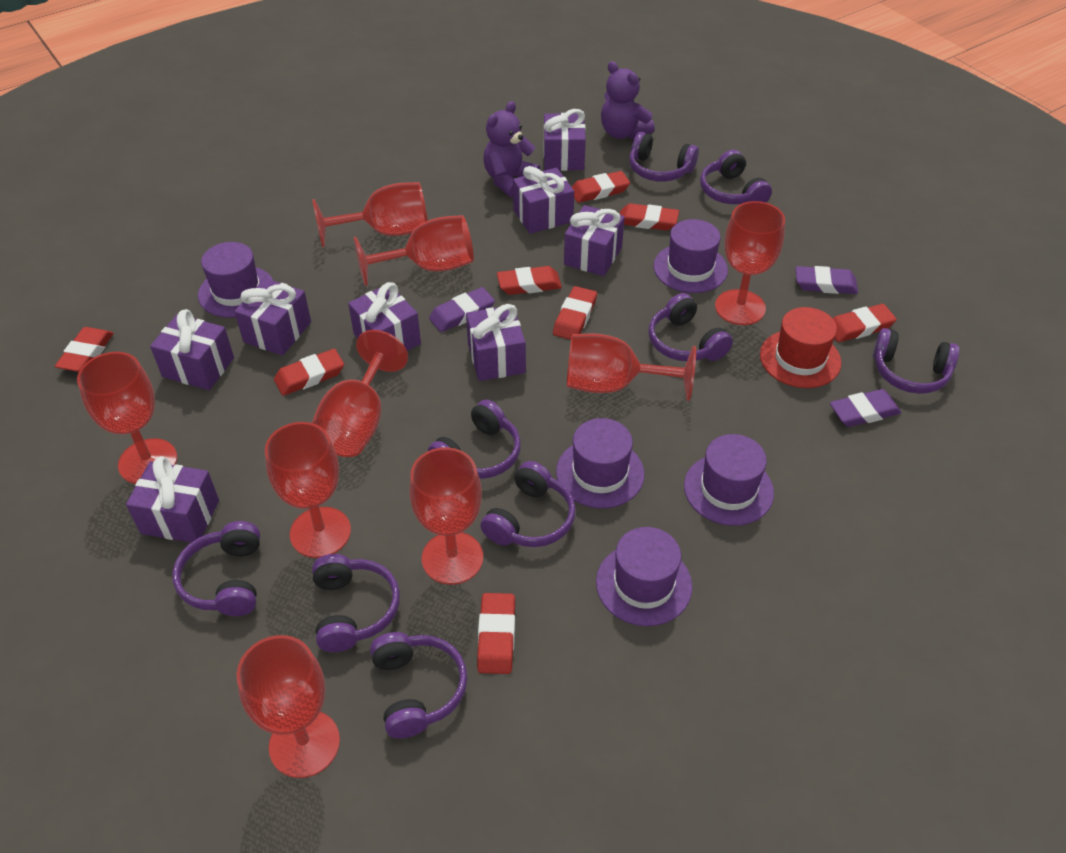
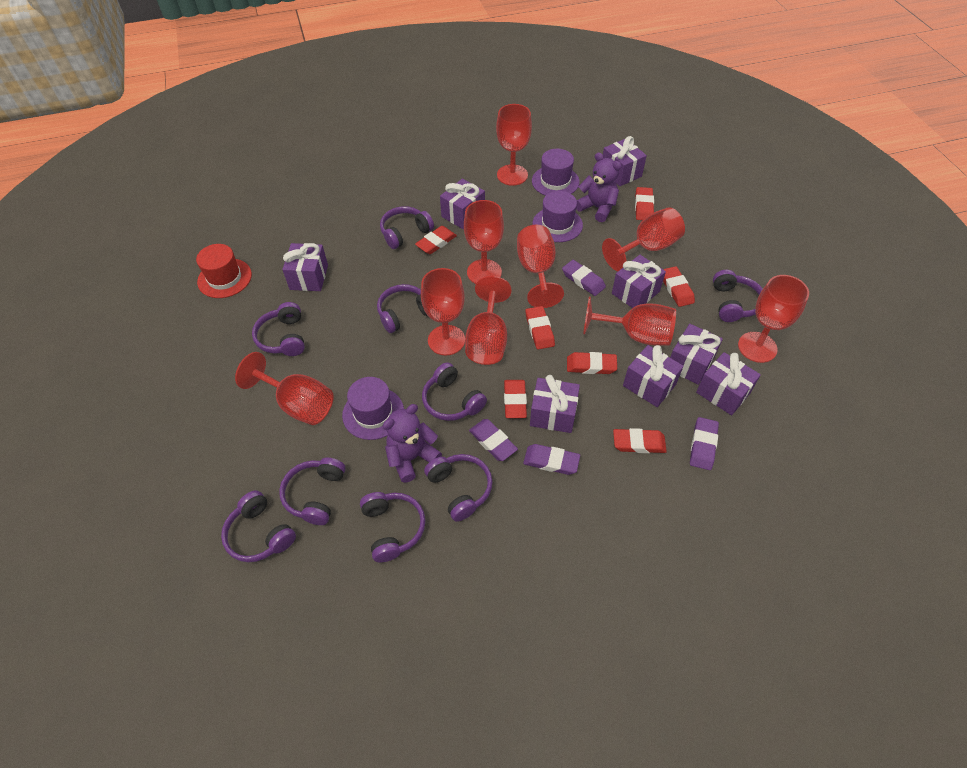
purple eraser: [429,287,495,332] [795,266,858,294] [830,389,901,427] = 3 -> [469,419,518,461] [523,444,580,475] [562,260,606,296] [690,417,719,470] = 4
purple hat: [198,242,273,318] [556,418,645,508] [596,527,692,626] [653,219,728,293] [684,434,774,526] = 5 -> [342,377,404,440] [532,149,580,196] [532,191,583,242] = 3
red eraser: [55,327,114,372] [274,349,344,396] [477,593,515,674] [497,266,562,295] [553,286,597,340] [572,171,630,203] [620,203,679,231] [832,304,897,342] = 8 -> [415,226,457,254] [504,380,527,418] [525,306,555,349] [567,352,617,374] [613,428,667,453] [635,187,654,220] [663,266,695,307] = 7

